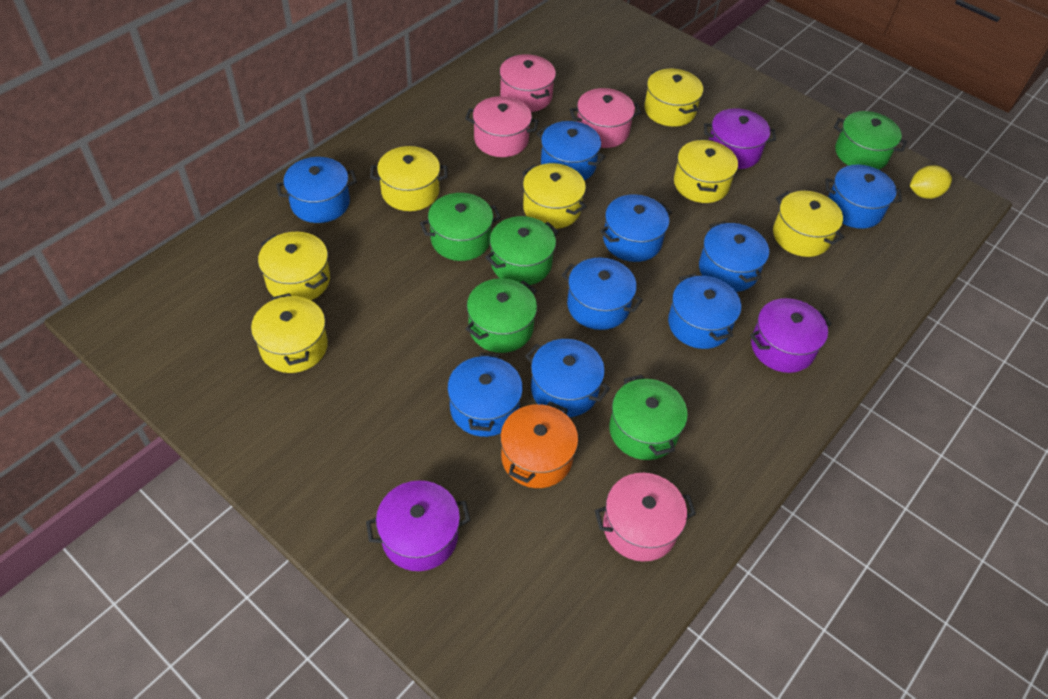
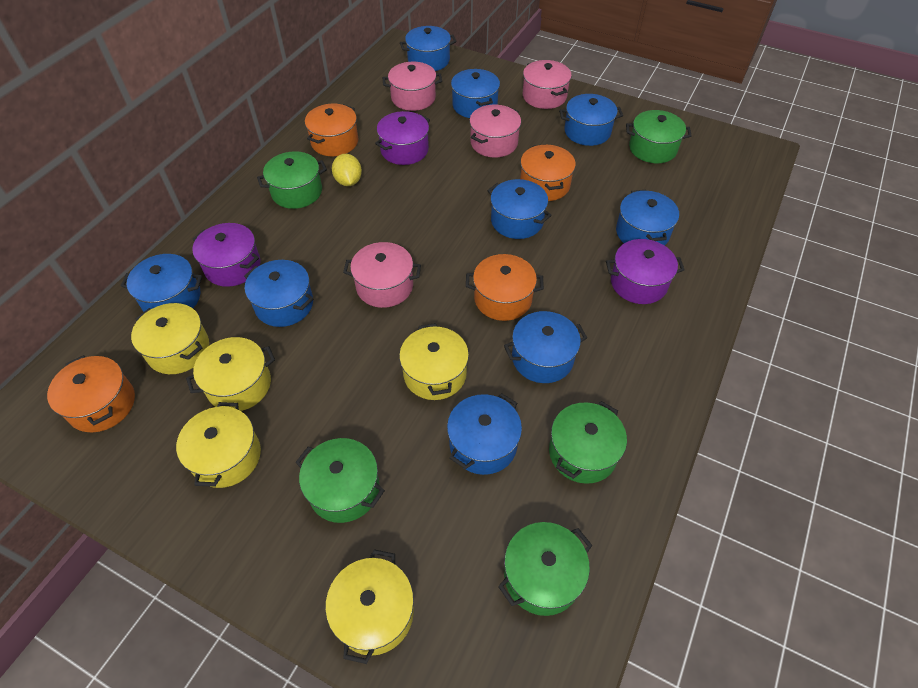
orange pot: [500,402,578,488] = 1 -> [47,355,135,432] [305,104,358,156] [466,254,544,321] [520,144,576,201] = 4
yellow pot: [251,293,328,373] [258,232,330,300] [370,146,447,211] [522,163,587,229] [644,68,703,127] [674,139,738,203] [773,191,844,257] = 7 -> [131,303,209,374] [176,402,261,488] [186,337,275,411] [325,549,414,664] [399,323,469,400] = 5

